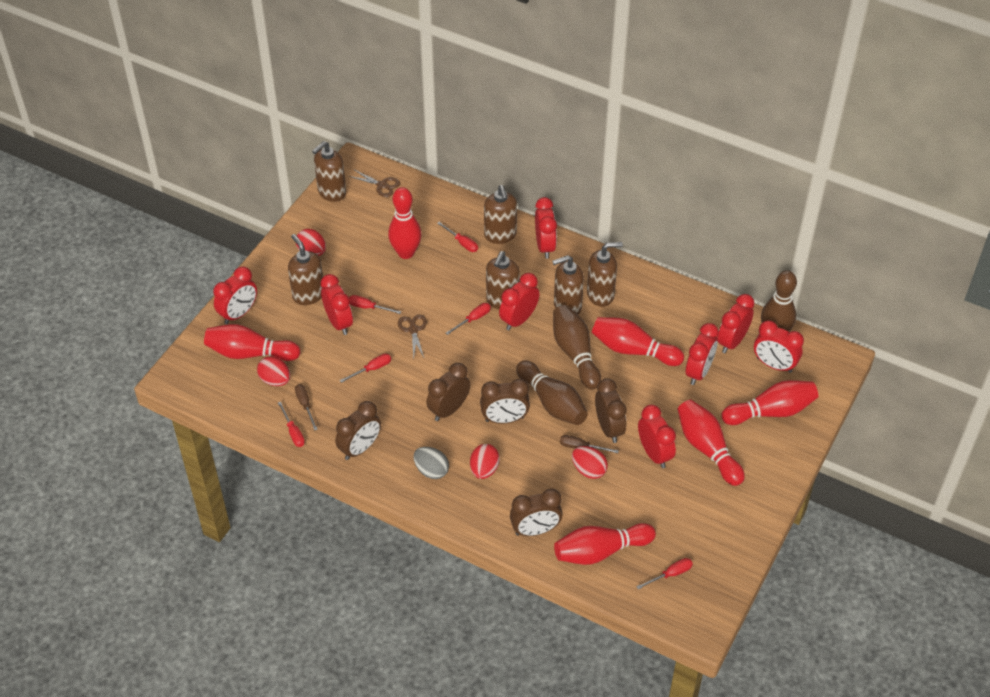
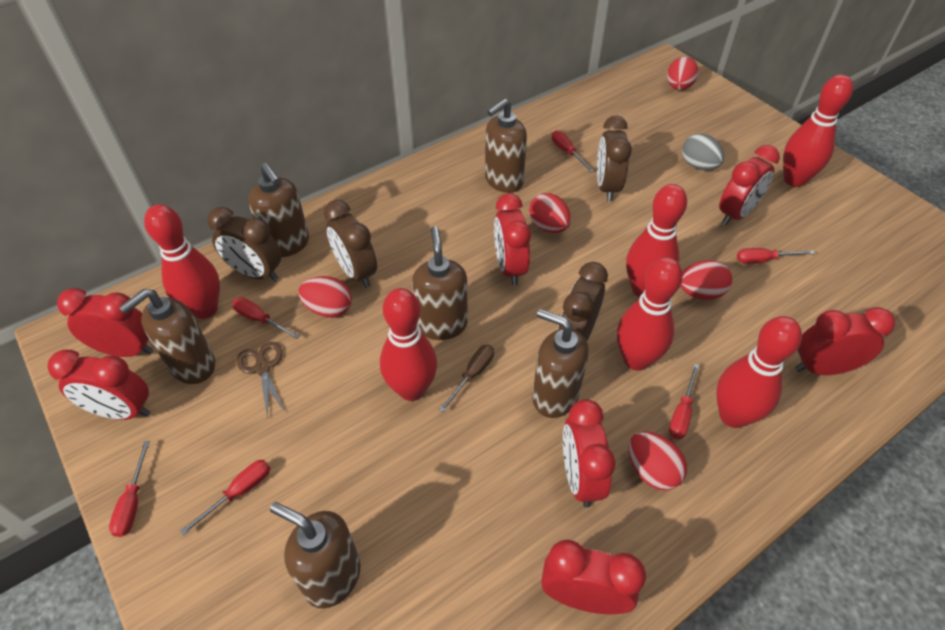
brown bowling pin: [516,360,588,425] [553,305,601,389] [761,270,797,332] = 3 -> none = 0
brown clock: [335,401,381,460] [426,363,470,421] [480,379,530,424] [510,489,563,536] [595,378,627,443] = 5 -> [207,207,282,281] [324,200,377,288] [558,262,608,341] [597,115,632,201] = 4
brown scissors: [348,169,400,197] [398,315,427,359] = 2 -> [236,342,285,419] = 1
brown screwdriver: [295,384,318,431] [560,435,619,453] = 2 -> [439,345,494,412] = 1
red clock: [213,267,257,324] [321,274,353,335] [499,273,540,330] [535,197,557,259] [638,405,676,468] [686,323,719,385] [717,294,754,353] [754,320,804,373] = 8 -> [47,350,150,420] [57,288,153,357] [494,193,531,286] [541,539,646,614] [563,399,616,508] [719,145,780,225] [795,307,895,375] = 7
red egg: [257,356,290,386] [295,229,326,256] [470,444,500,479] [572,446,608,479] = 4 -> [298,276,352,318] [529,193,571,233] [629,431,687,490] [667,57,698,90] [680,260,732,300] = 5

